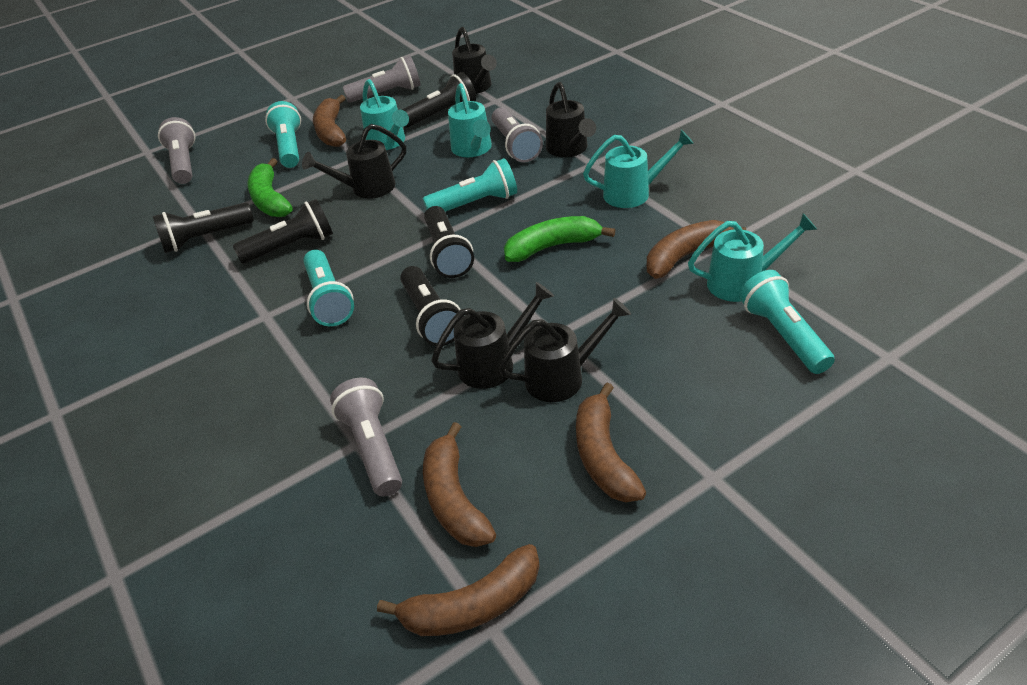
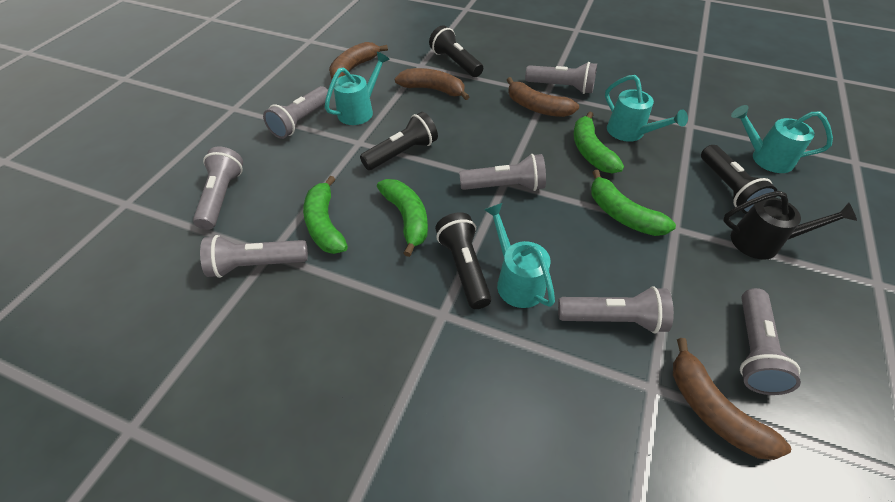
black flashlight: [153,203,254,253] [233,199,333,264] [400,266,461,346] [402,72,476,128] [424,206,474,278] = 5 -> [360,112,438,170] [429,25,483,77] [435,212,492,309] [701,145,777,214] = 4
black watering can: [302,124,406,199] [431,282,554,389] [452,27,497,94] [499,298,631,402] [546,82,596,157] = 5 -> [723,191,857,259] = 1
brown banana: [313,95,346,147] [377,544,540,636] [423,422,496,547] [576,383,646,502] [647,220,746,279] = 5 -> [329,42,388,79] [395,68,470,100] [507,77,579,117] [673,338,791,460] = 4
green banana: [248,158,293,217] [504,216,615,262] = 2 -> [303,176,348,254] [377,179,428,257] [573,111,624,173] [591,170,676,236] = 4
grey flashlight: [158,117,195,184] [330,378,402,497] [343,56,421,103] [491,107,543,163] = 4 -> [193,146,243,230] [200,235,308,278] [263,86,328,139] [459,154,546,191] [525,62,597,94] [558,286,674,334] [740,288,801,395] = 7
turquoise flashlight: [265,101,301,168] [303,250,354,326] [423,158,517,212] [739,270,835,374] = 4 -> none = 0

